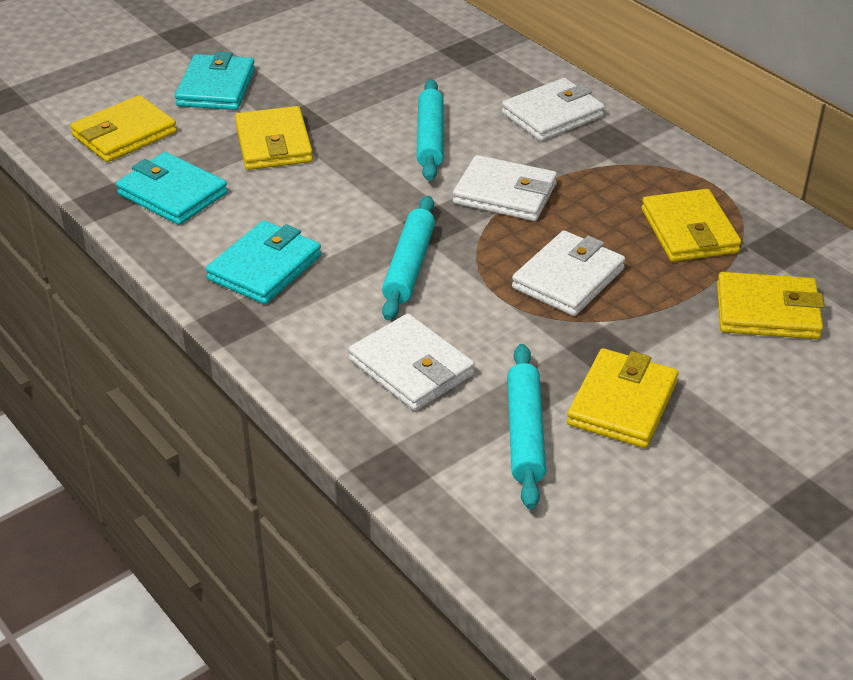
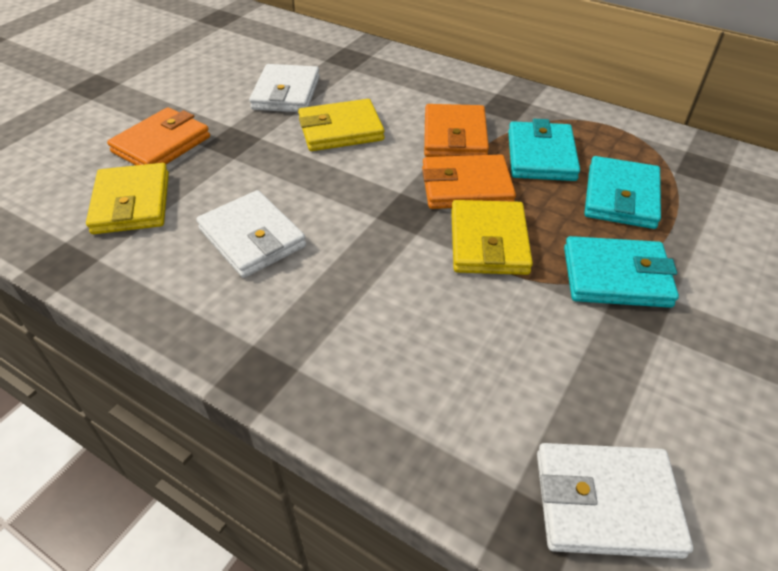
orange wallet: none = 0 -> [107,107,210,165] [422,154,516,209] [424,104,489,157] = 3
turquoise rolling pin: [382,196,435,320] [417,79,444,181] [507,344,546,509] = 3 -> none = 0
white wallet: [349,314,475,411] [453,155,557,221] [502,78,605,141] [512,230,625,316] = 4 -> [196,190,306,278] [249,64,320,112] [537,443,693,559] = 3
yellow wallet: [71,95,177,162] [235,106,313,170] [567,348,678,448] [641,189,741,262] [717,272,825,339] = 5 -> [86,163,169,234] [298,99,385,151] [451,200,533,275] = 3

